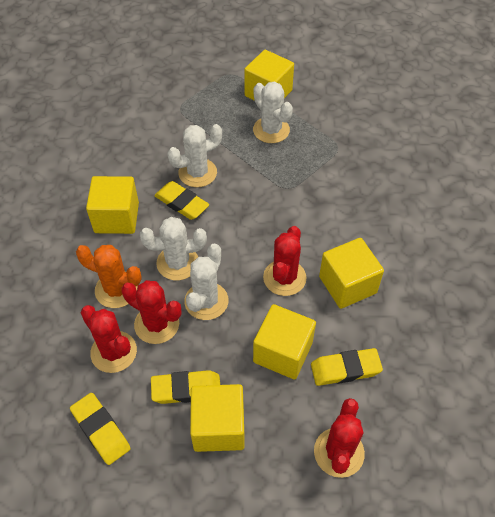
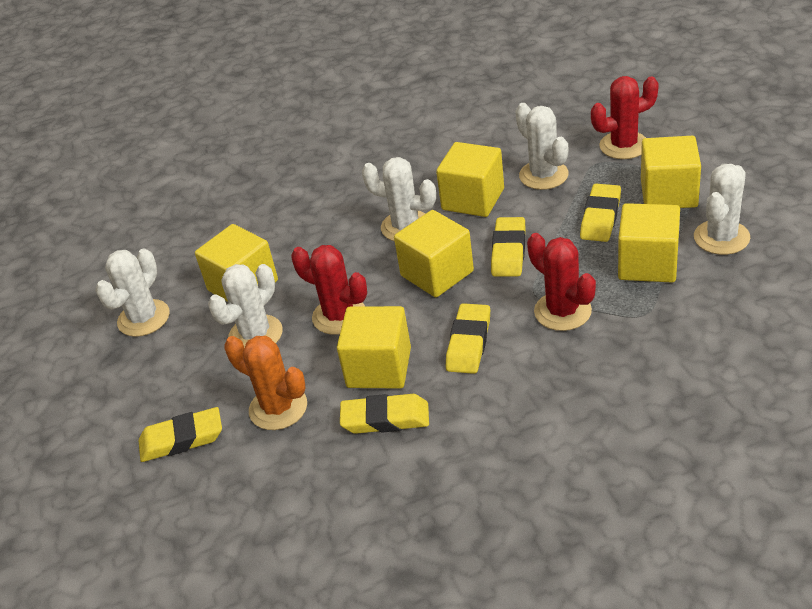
red cactus: [81,305,137,373] [122,280,181,344] [263,226,306,296] [314,398,365,478] = 4 -> [291,245,367,335] [527,233,596,331] [591,76,659,159] = 3
white cactus: [140,217,207,280] [167,124,222,187] [184,243,228,320] [253,82,293,143] = 4 -> [95,248,170,337] [208,264,283,348] [362,157,436,241] [515,103,569,190] [694,164,750,255] = 5
yellow cube: [86,176,139,234] [190,384,245,452] [244,50,294,101] [253,304,316,380] [319,238,384,309] = 5 -> [195,224,278,302] [337,306,411,389] [394,210,474,297] [436,142,504,217] [618,203,680,283] [641,136,701,208] = 6
yellow eraser: [70,393,131,465] [151,370,220,404] [154,181,209,220] [311,348,383,386] = 4 -> [138,407,222,462] [340,394,429,434] [446,303,490,374] [491,217,525,277] [580,184,621,242] = 5

